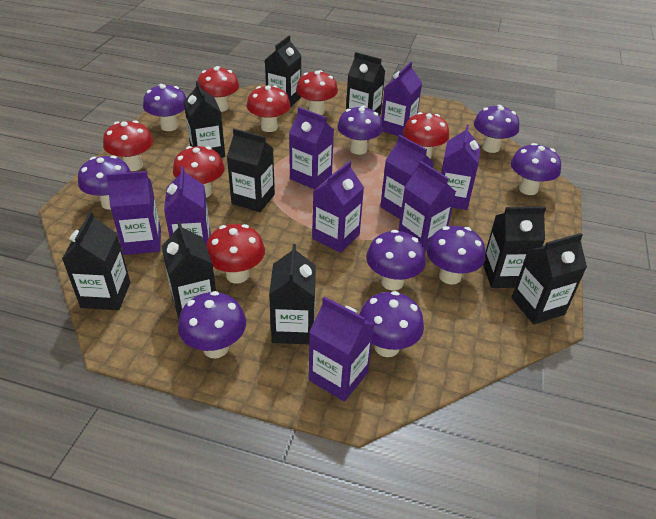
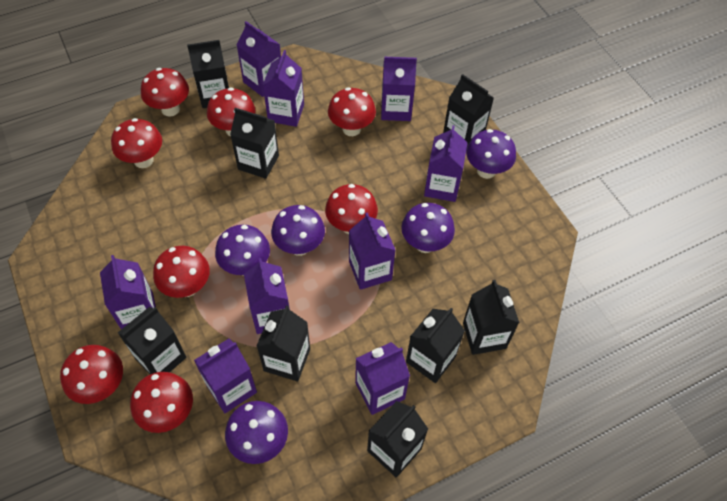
black carton: [62,212,130,310] [161,221,216,319] [184,81,225,158] [227,129,275,212] [265,36,302,107] [269,244,316,344] [346,52,385,115] [483,207,546,288] [511,233,587,325] = 9 -> [118,307,187,374] [187,40,229,108] [230,108,279,179] [257,305,310,381] [367,401,428,477] [406,308,465,383] [443,74,494,150] [463,280,520,355] = 8
purple mushroom: [78,155,131,210] [143,84,186,131] [178,291,246,359] [337,106,383,155] [359,291,424,357] [366,230,426,291] [426,226,485,285] [474,105,519,153] [510,143,561,195] = 9 -> [215,225,270,275] [225,401,288,464] [271,205,325,256] [401,203,455,253] [466,129,516,179] = 5
red mushroom: [103,120,153,171] [173,146,225,198] [198,66,239,112] [206,224,265,284] [247,85,291,132] [296,70,338,115] [403,112,449,159] = 7 -> [60,345,123,404] [111,118,162,168] [130,372,193,433] [141,68,189,117] [153,246,210,298] [207,88,256,136] [325,184,378,234] [328,87,376,136] = 8

